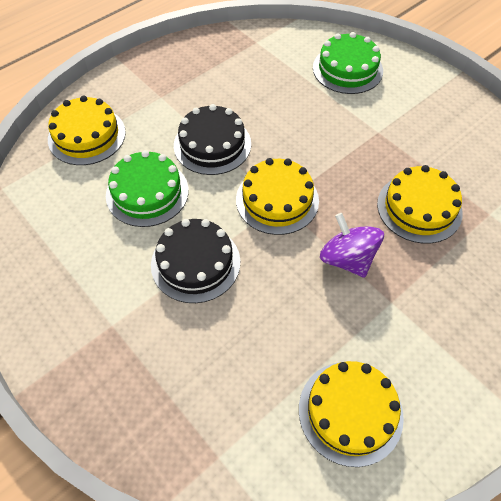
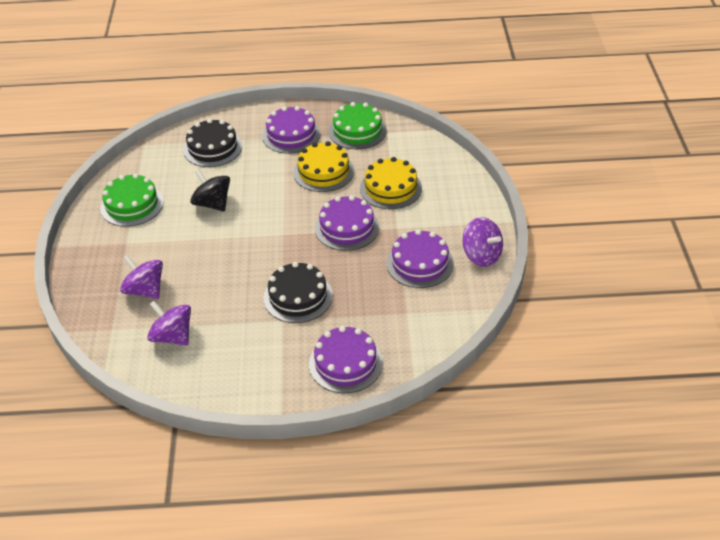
black spinning top: none = 0 -> [190,169,230,211] = 1
purple cake: none = 0 -> [262,106,321,154] [309,326,383,393] [315,195,379,251] [386,229,454,288] = 4
purple spinning top: [320,213,384,278] = 1 -> [120,255,163,299] [147,301,191,346] [462,217,503,267] = 3
yellow cake: [48,96,126,165] [236,158,319,235] [299,361,404,467] [377,165,463,244] = 4 -> [293,141,354,192] [360,157,422,209] = 2

